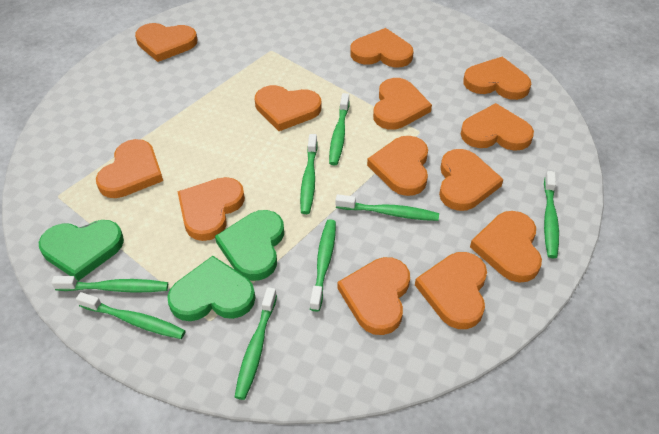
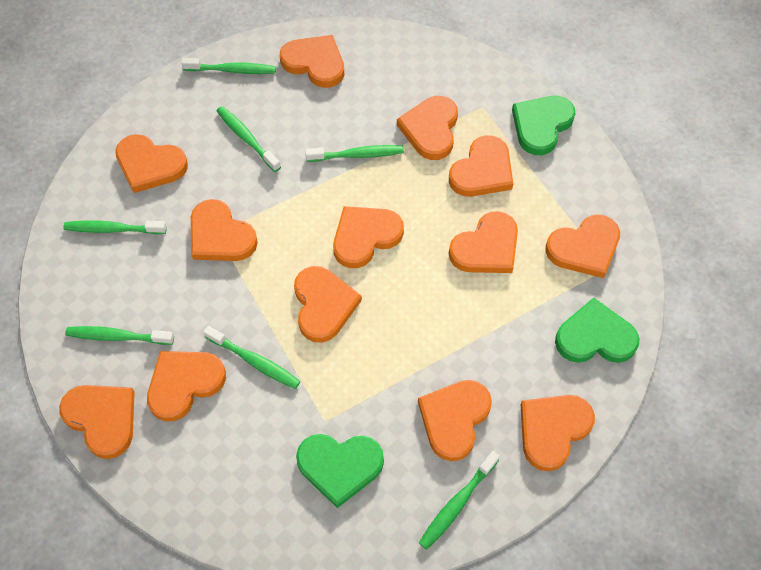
green toothbrush: [52,276,168,292] [76,292,186,339] [235,287,277,400] [300,134,318,214] [310,219,336,312] [329,93,350,166] [335,194,439,221] [544,171,559,258] = 8 -> [63,220,167,234] [65,326,174,345] [181,58,276,74] [204,326,300,389] [217,106,281,172] [305,145,404,162] [419,451,500,550] = 7

